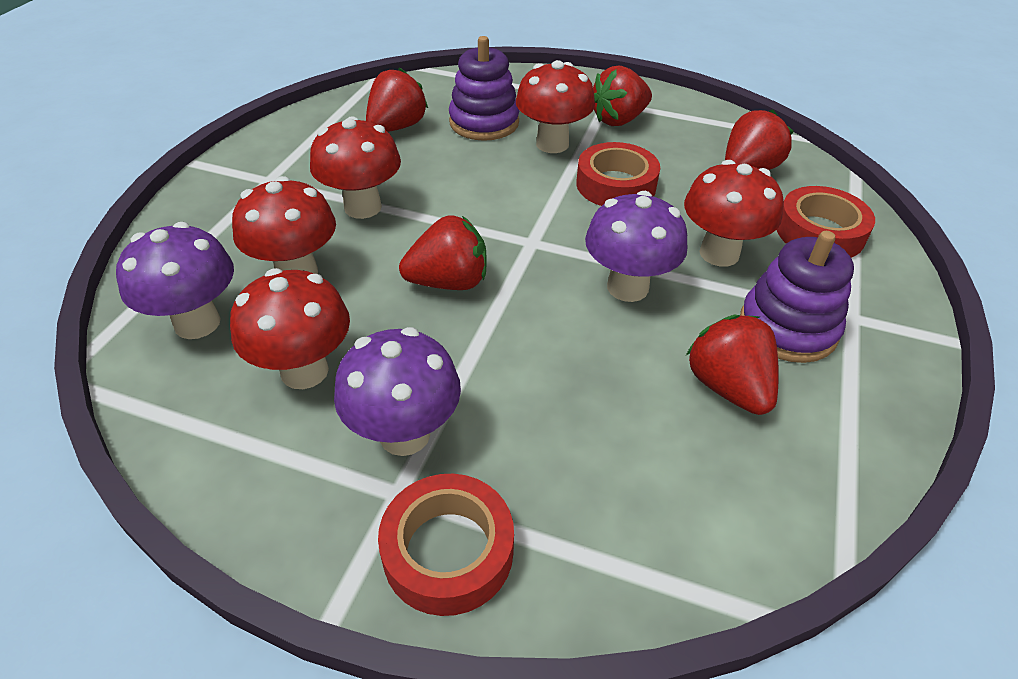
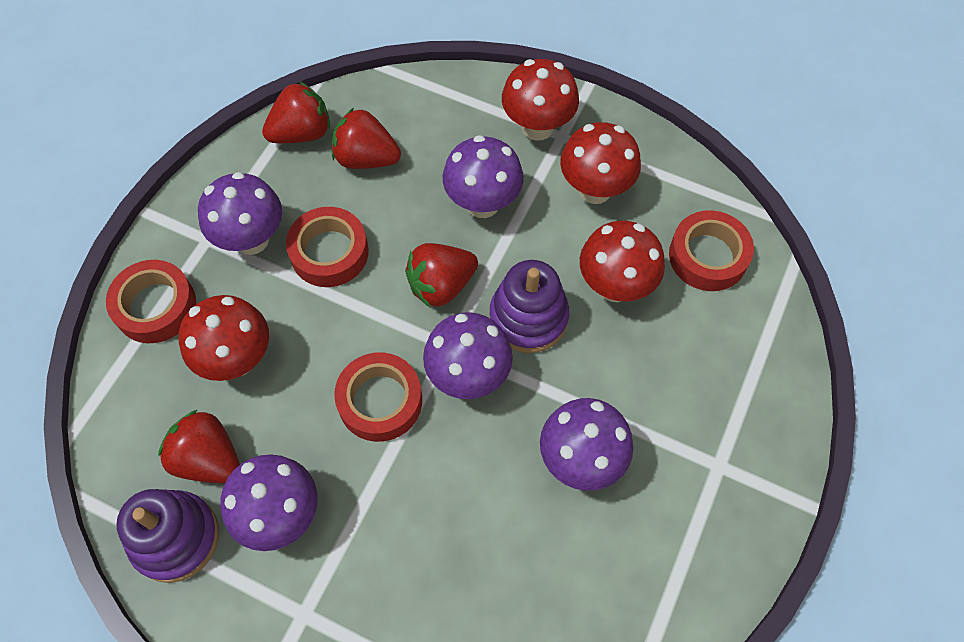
purple mushroom: [116,222,234,339] [334,327,461,456] [585,191,688,302] = 3 -> [198,172,282,255] [220,454,318,551] [423,312,513,399] [443,135,524,218] [540,398,633,491] = 5
red mushroom: [230,268,350,389] [232,176,336,274] [310,116,401,219] [516,60,595,153] [684,160,783,267] = 5 -> [179,295,269,381] [502,59,579,141] [560,122,641,204] [580,221,665,302] = 4
red strawberry: [366,68,428,132] [399,216,487,290] [593,66,652,126] [686,314,779,415] [725,109,794,170] = 5 -> [158,410,240,483] [262,81,330,143] [332,108,401,169] [405,243,478,307] = 4
red tape: [378,474,514,616] [576,142,660,206] [777,186,875,258] = 3 -> [106,260,196,343] [286,207,369,287] [334,352,422,442] [669,210,754,291] = 4

